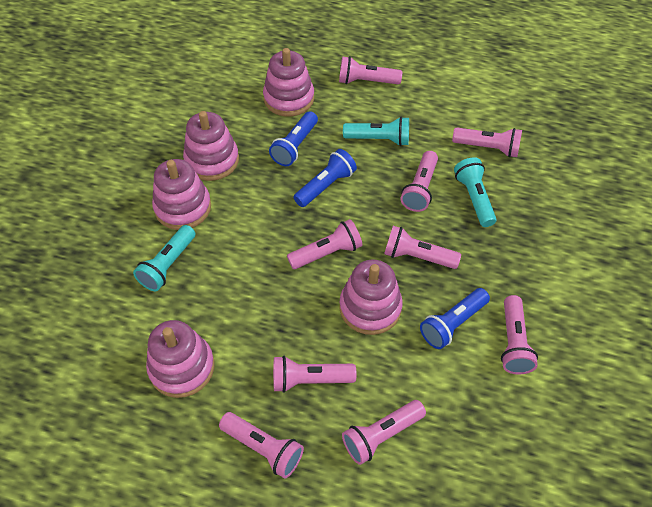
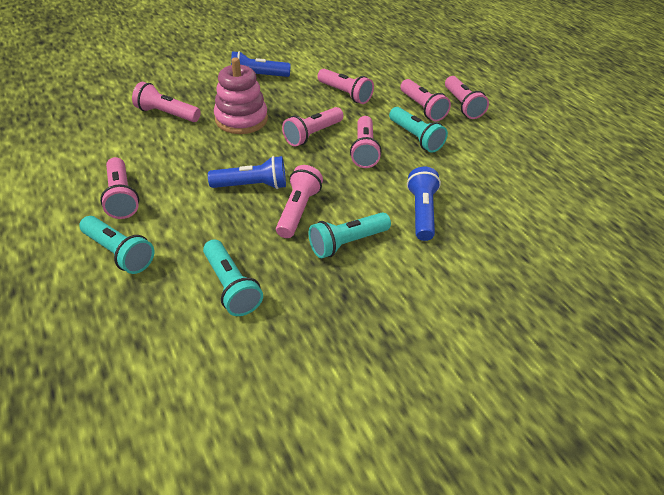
pink flashlight: [219,412,304,479] [273,356,357,393] [287,219,362,269] [339,56,402,84] [342,400,426,465] [384,226,461,269] [401,151,438,212] [452,128,522,157] [501,295,538,374] = 9 -> [100,157,139,219] [132,82,201,122] [276,165,323,238] [282,107,344,147] [317,69,374,104] [350,116,381,168] [400,79,451,122] [445,76,489,119] = 8
pink stacking toy: [146,320,214,398] [152,159,211,230] [183,111,239,181] [263,48,314,117] [339,260,403,335] = 5 -> [214,57,268,134] = 1
turquoise flashlight: [133,225,195,291] [343,117,409,146] [454,157,497,227] = 3 -> [79,216,154,274] [203,239,263,316] [308,212,391,258] [389,107,448,153] = 4

